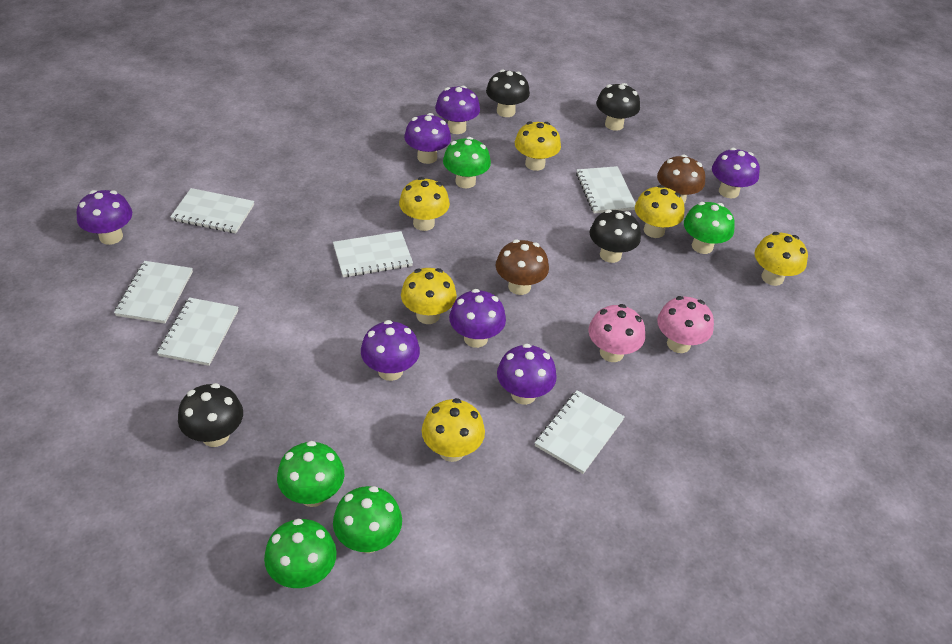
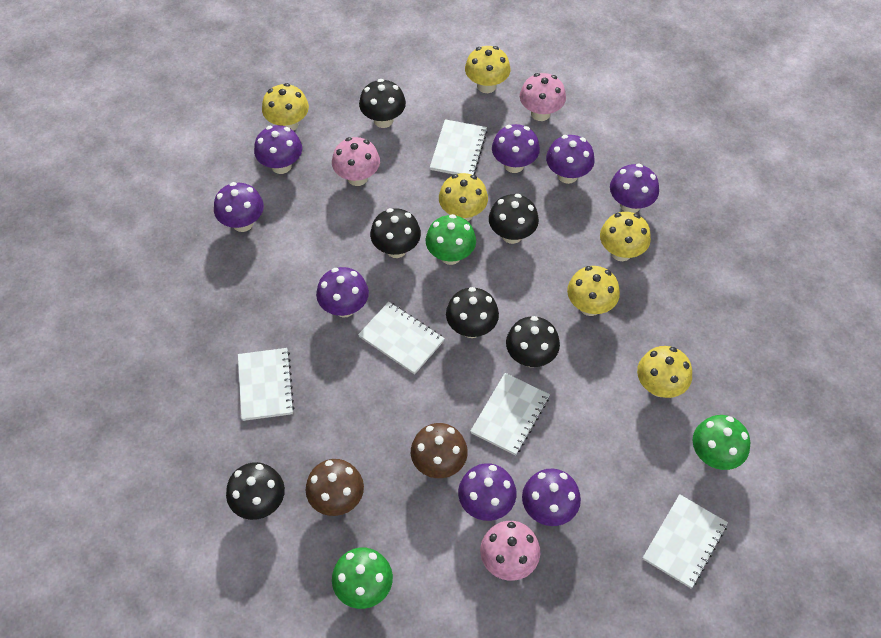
black mushroom: [178,383,243,447] [486,70,530,117] [590,209,641,263] [596,83,640,131] = 4 -> [226,462,285,520] [359,79,406,128] [370,208,421,258] [446,287,499,338] [489,194,539,244] [506,316,560,367] = 6
green mushroom: [264,519,337,588] [277,441,344,507] [333,486,402,553] [443,137,491,188] [684,202,735,254] = 5 -> [332,547,393,609] [426,214,476,265] [693,415,750,470] = 3
pink mushroom: [589,304,645,362] [657,296,714,353] = 2 -> [332,137,380,186] [480,521,540,581] [520,73,566,121] = 3
purple mushroom: [77,190,132,245] [361,320,420,381] [404,113,451,164] [435,86,480,134] [449,289,506,348] [497,343,557,405] [712,148,760,198] = 7 -> [214,182,264,232] [254,125,302,174] [316,267,369,318] [458,463,516,521] [492,124,540,173] [522,469,581,526] [546,135,595,184] [610,163,659,213] = 8
white notebook: [114,261,193,324] [157,297,238,366] [170,188,254,233] [333,231,413,277] [535,390,625,474] [576,166,636,213] = 6 -> [238,348,295,421] [358,302,445,375] [430,119,487,175] [470,373,550,456] [643,494,728,588] = 5

